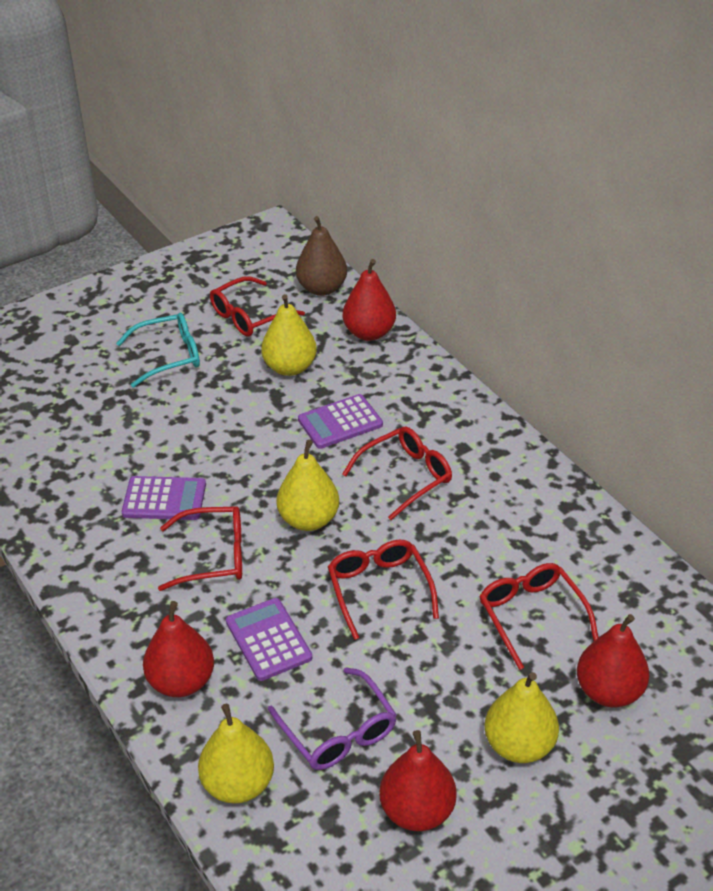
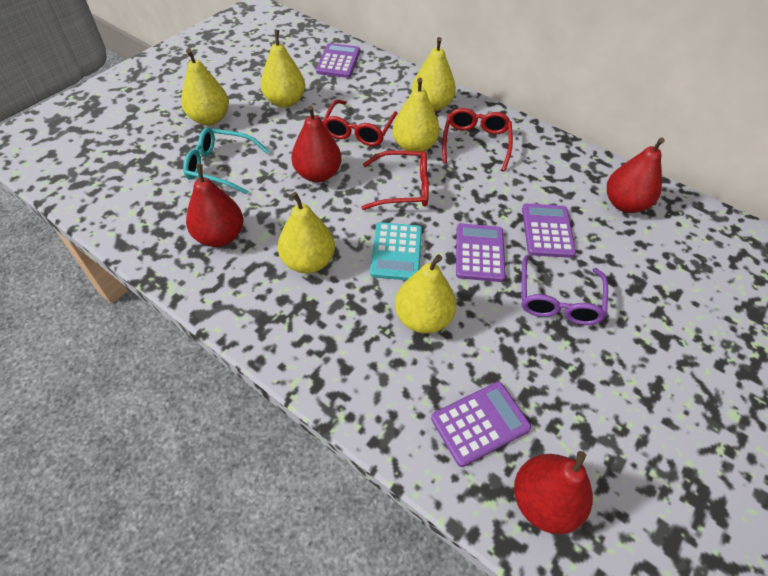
brown pear: [296,216,347,296] = 1 -> none = 0
purple calculator: [122,476,206,520] [226,598,312,681] [298,394,383,449] = 3 -> [316,43,360,78] [431,382,531,467] [456,223,506,282] [522,203,576,258] = 4
red glasses: [158,506,242,591] [210,276,305,337] [328,540,439,640] [342,427,452,520] [479,563,598,670] = 5 -> [322,100,397,146] [361,150,429,210] [442,108,513,171] = 3
turquoise calculator: none = 0 -> [370,222,422,280] = 1
yellow pear: [198,704,274,803] [261,294,317,376] [277,440,339,531] [484,672,559,763] = 4 -> [181,49,229,125] [260,30,305,108] [278,192,335,273] [392,78,440,152] [395,254,456,333] [412,37,456,111] = 6

